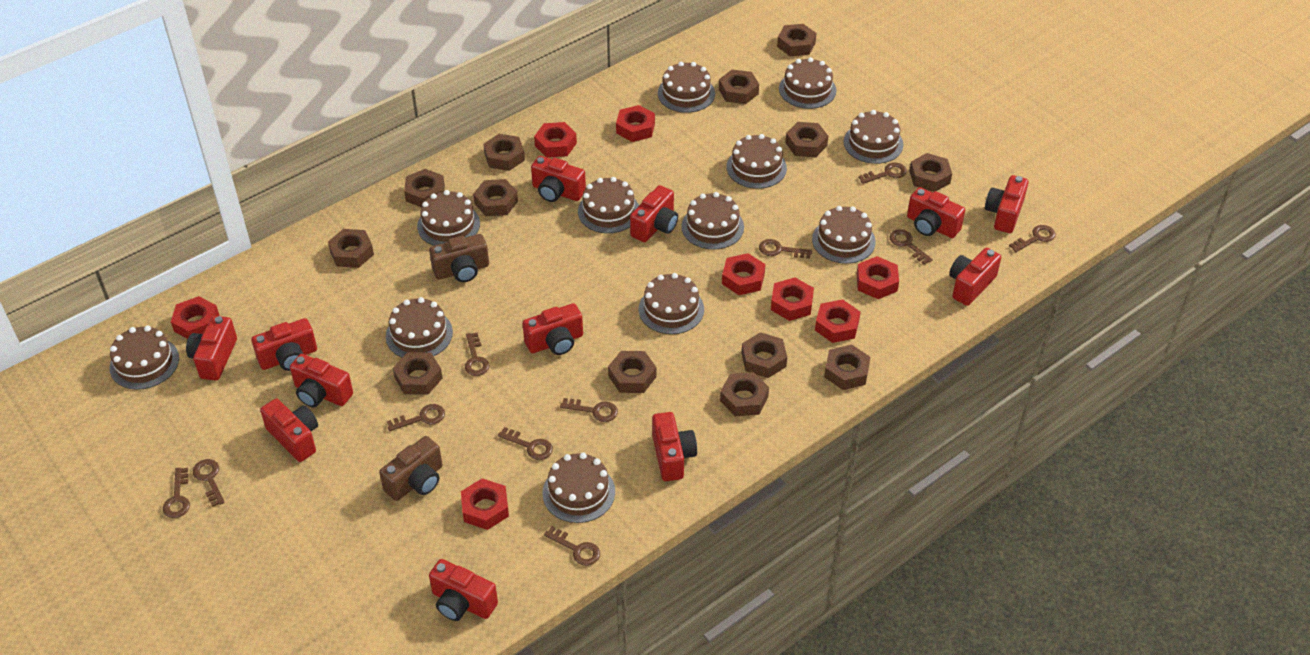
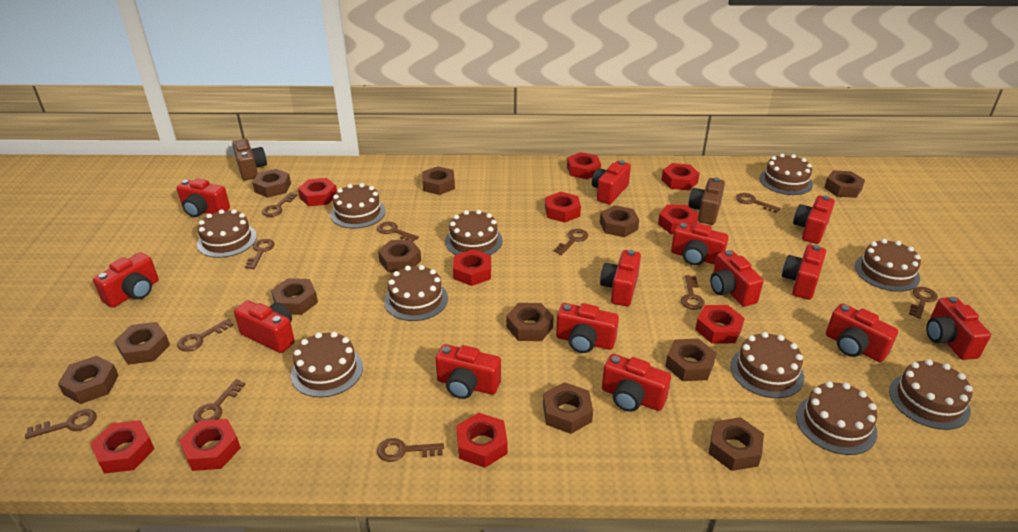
brown cake: [109,326,179,390] [386,297,453,357] [417,190,480,246] [542,452,615,523] [578,177,639,233] [638,273,704,334] [658,62,715,113] [681,192,744,250] [726,134,787,189] [779,57,836,109] [812,206,876,264] [844,110,903,164] = 12 -> [197,209,257,258] [291,332,363,397] [330,183,386,229] [384,265,448,321] [445,210,503,255] [730,332,804,398] [760,154,813,195] [796,381,877,455] [855,239,921,292] [889,359,973,430] = 10
brown nut: [328,229,374,268] [393,352,443,395] [404,169,445,207] [473,179,518,216] [483,134,525,171] [608,351,657,393] [719,69,759,104] [720,372,769,416] [741,332,787,378] [777,24,816,56] [785,122,828,157] [824,344,870,390] [909,153,952,192] = 13 -> [58,356,119,404] [114,322,170,365] [252,169,291,198] [271,278,318,315] [378,240,421,273] [422,166,455,195] [506,303,554,341] [543,382,593,434] [600,205,639,237] [665,338,716,381] [708,417,764,471] [824,170,865,198] = 12
red camera: [186,316,237,381] [251,318,317,371] [260,398,318,462] [290,354,353,408] [429,559,498,621] [522,303,583,355] [531,156,586,202] [630,185,678,242] [652,412,697,481] [907,187,965,238] [949,248,1001,306] [985,175,1029,233] = 12 -> [93,252,159,308] [177,178,230,217] [234,300,295,353] [435,344,501,399] [556,303,619,353] [592,160,631,204] [600,250,641,306] [602,354,671,412] [671,222,729,265] [710,250,764,307] [782,245,826,300] [793,195,835,244] [826,303,898,362] [926,296,991,360] = 14
red nut: [171,296,219,339] [461,478,509,530] [534,122,577,158] [616,105,655,142] [722,253,765,295] [771,278,814,321] [815,299,860,343] [857,256,899,299] = 8 -> [90,420,154,474] [179,419,241,471] [298,178,337,206] [453,249,491,286] [456,413,508,468] [545,192,581,223] [567,152,601,179] [658,205,699,234] [661,163,700,190] [695,305,745,344] = 10

